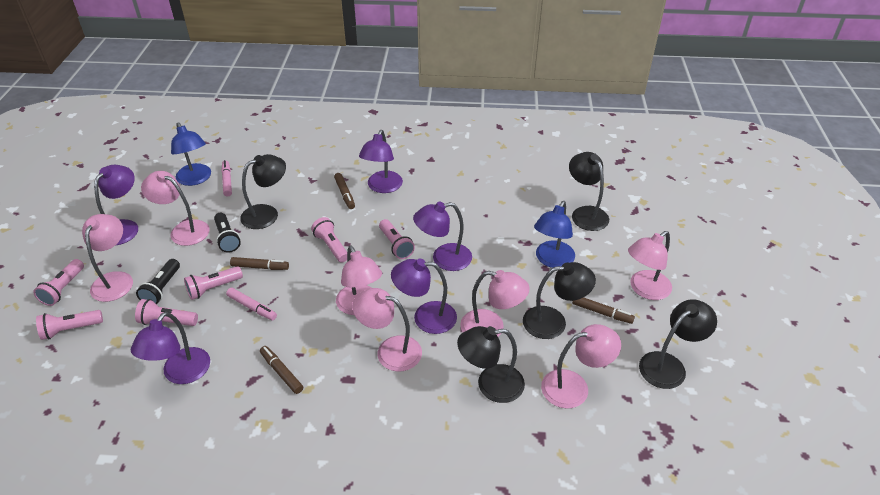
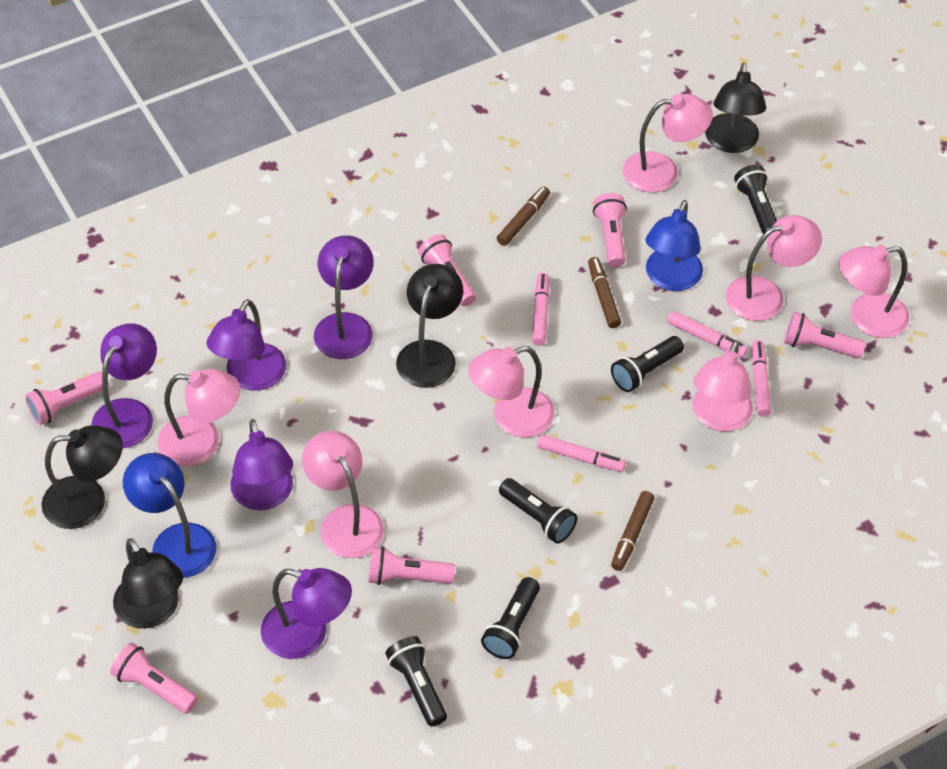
black flashlight: [136,259,180,304] [214,213,241,253] = 2 -> [385,636,447,727] [481,577,540,659] [499,478,577,544] [611,336,684,392] [734,165,777,234] = 5
black lamp: [240,154,286,229] [457,326,525,403] [523,262,596,339] [569,152,609,231] [639,299,717,389] = 5 -> [41,425,123,529] [113,538,183,629] [396,264,463,388] [705,62,766,153] = 4
brown marker: [230,257,289,270] [260,346,303,394] [334,173,355,209] [572,297,635,324] = 4 -> [497,187,550,246] [588,257,621,328] [611,491,655,571] = 3
pink marker: [221,160,232,196] [226,288,277,321] = 2 -> [532,272,549,346] [537,434,626,472] [667,311,748,358] [752,340,771,417] = 4

